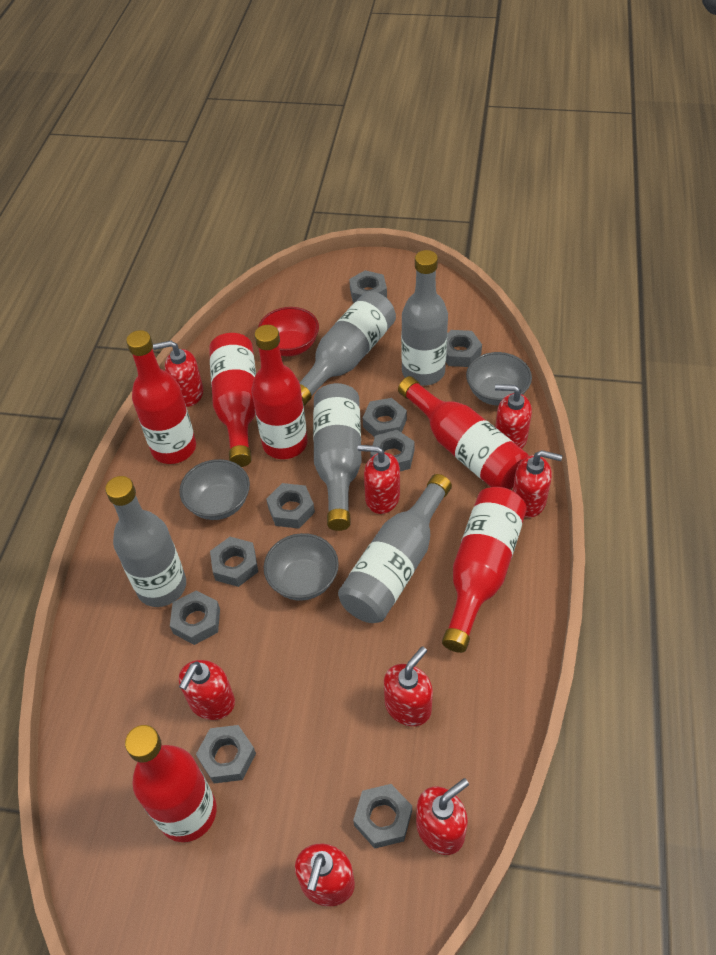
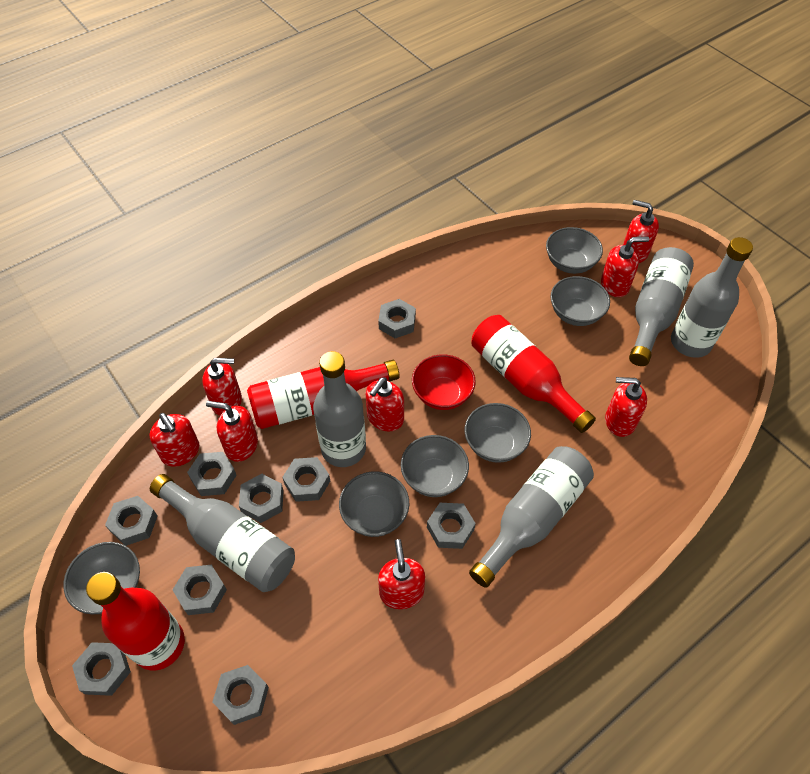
grey bowl: [179,459,250,520] [264,533,339,601] [466,352,532,406] = 3 -> [63,542,140,614] [339,471,409,537] [401,435,469,497] [465,403,531,463] [546,227,603,274] [550,276,610,326] = 6
red bottle: [125,725,217,842] [126,330,196,464] [209,333,256,467] [251,325,307,459] [398,376,529,489] [442,487,527,653] = 6 -> [86,572,185,671] [247,360,400,429] [471,315,596,433] = 3

